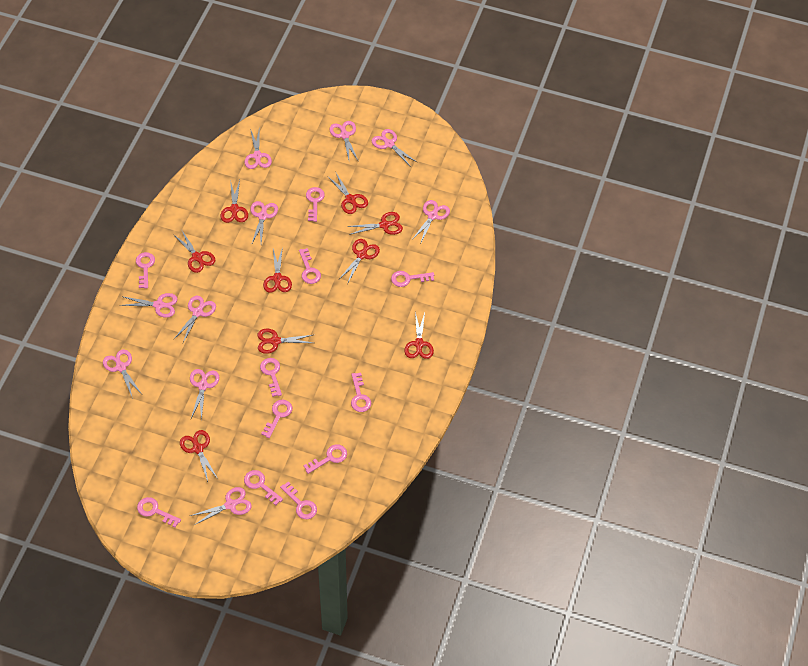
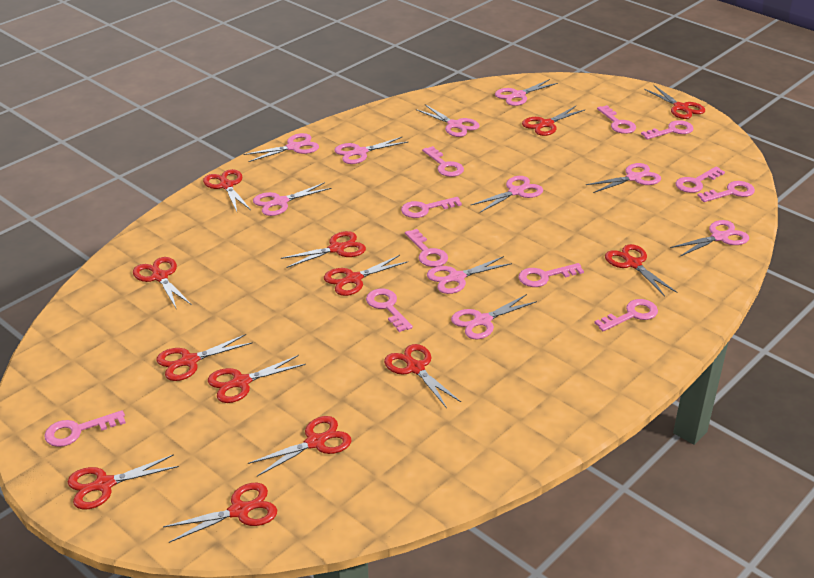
red scissors: [173,229,215,273] [180,430,218,482] [220,180,248,223] [258,329,313,354] [263,247,292,293] [327,173,368,214] [339,239,380,284] [347,212,403,235] [404,312,434,359] = 9 -> [68,454,179,510] [133,257,192,310] [156,334,253,381] [163,483,277,543] [203,169,251,212] [208,355,306,403] [248,416,352,476] [280,231,366,268] [324,255,408,296] [384,344,461,408] [522,106,585,136] [605,244,677,296] [644,85,705,119] = 13

